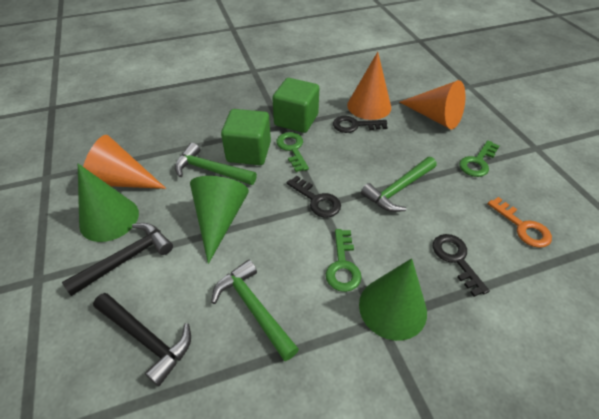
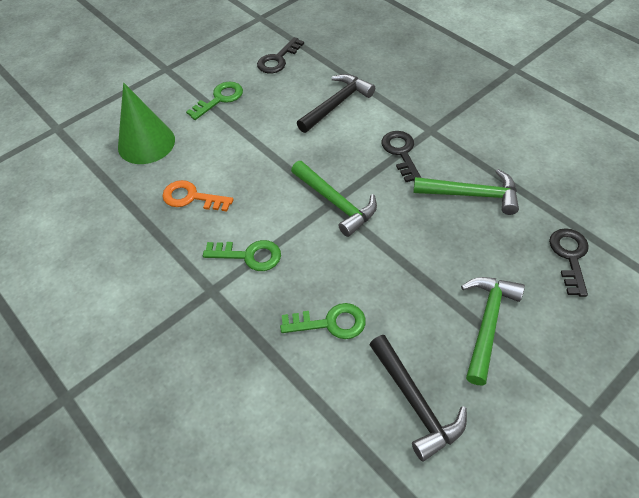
green cone: [78,164,139,242] [190,176,249,264] [359,258,427,341] = 3 -> [118,82,175,164] = 1
green cube: [221,109,271,165] [272,78,319,133] = 2 -> none = 0
orange cone: [83,135,166,189] [347,52,391,120] [400,80,466,129] = 3 -> none = 0

